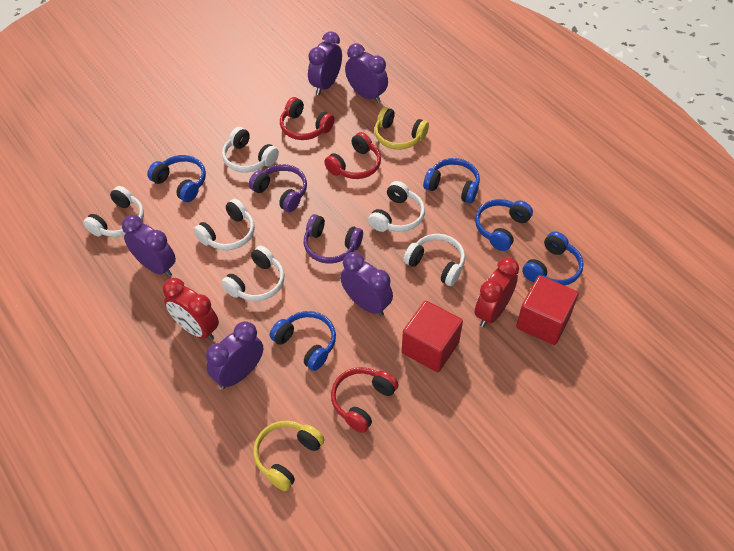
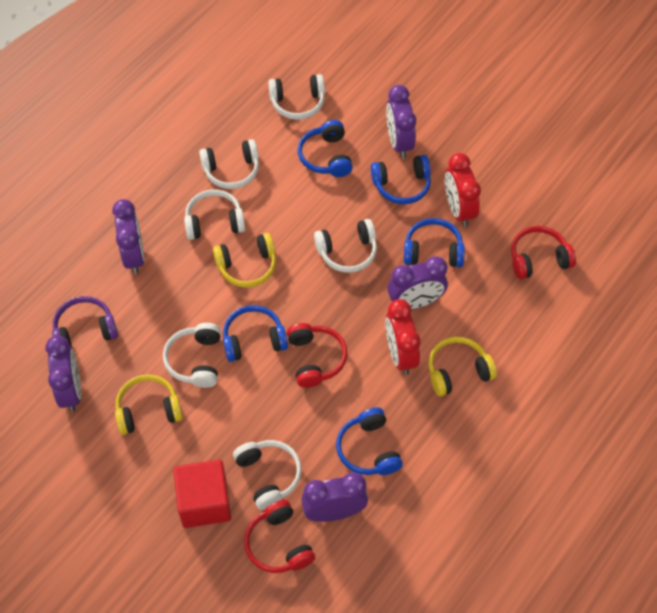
purple headphones: [249,164,307,212] [304,214,363,263] = 2 -> [52,296,118,348] = 1
red cube: [402,301,463,372] [516,275,578,345] = 2 -> [173,460,231,528] = 1
yellow headphones: [253,421,325,491] [375,107,429,150] = 2 -> [115,374,183,435] [213,233,276,288] [429,336,497,396] = 3

